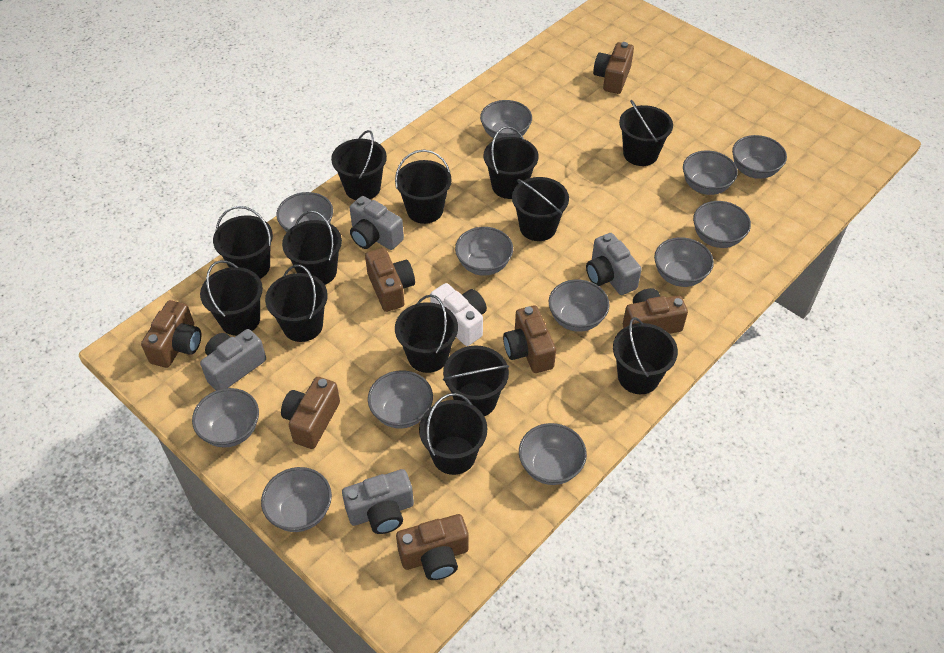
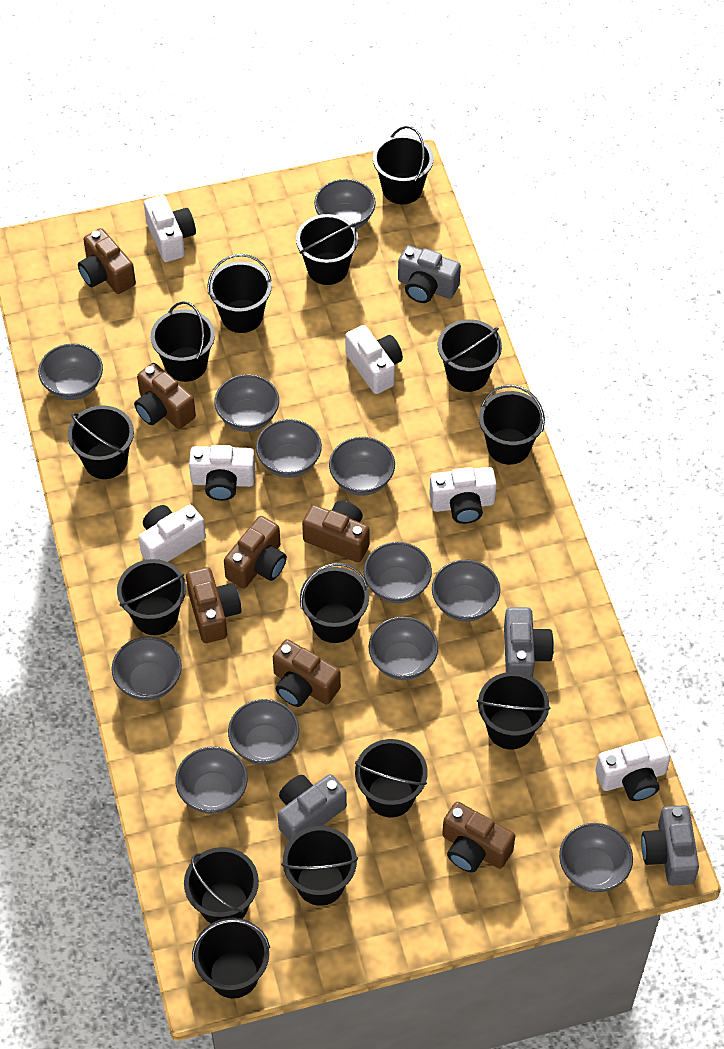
black bucket: [200,260,263,336] [213,206,273,279] [265,265,328,342] [282,211,342,285] [331,130,387,200] [395,150,452,224] [395,295,458,373] [419,393,487,475] [443,346,509,416] [484,126,539,199] [512,177,569,241] [613,317,678,394] [619,100,673,166] = 13 -> [68,405,134,479] [117,559,186,635] [151,301,215,382] [184,847,259,923] [192,918,270,998] [207,254,272,333] [281,826,358,906] [296,214,358,285] [300,563,369,643] [355,739,428,817] [373,126,434,205] [438,319,502,392] [477,672,551,749] [479,385,545,465] = 14
white camera: [430,283,487,346] = 1 -> [138,505,206,562] [144,195,196,262] [189,445,255,501] [345,325,403,394] [429,467,497,524] [595,736,670,801] = 6

